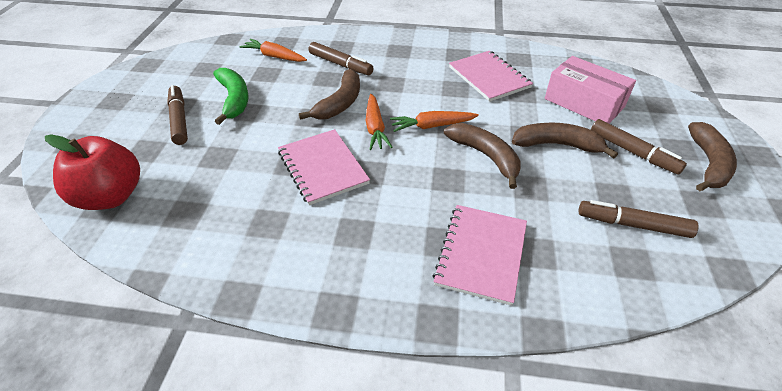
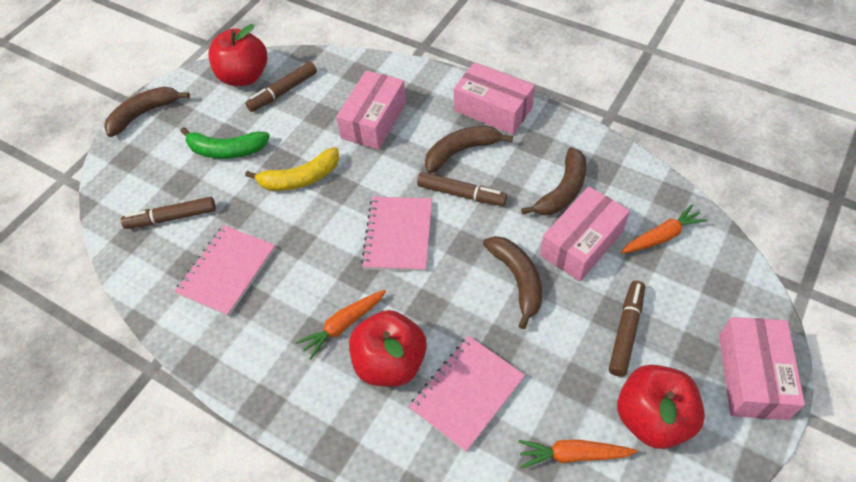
pink box: [545,56,636,123] = 1 -> [336,70,406,150] [454,62,535,135] [540,186,630,281] [719,317,805,420] = 4
red apple: [45,134,140,210] = 1 -> [208,24,267,86] [349,310,427,387] [617,365,705,449] = 3
yellow banana: none = 0 -> [245,147,339,191] = 1

